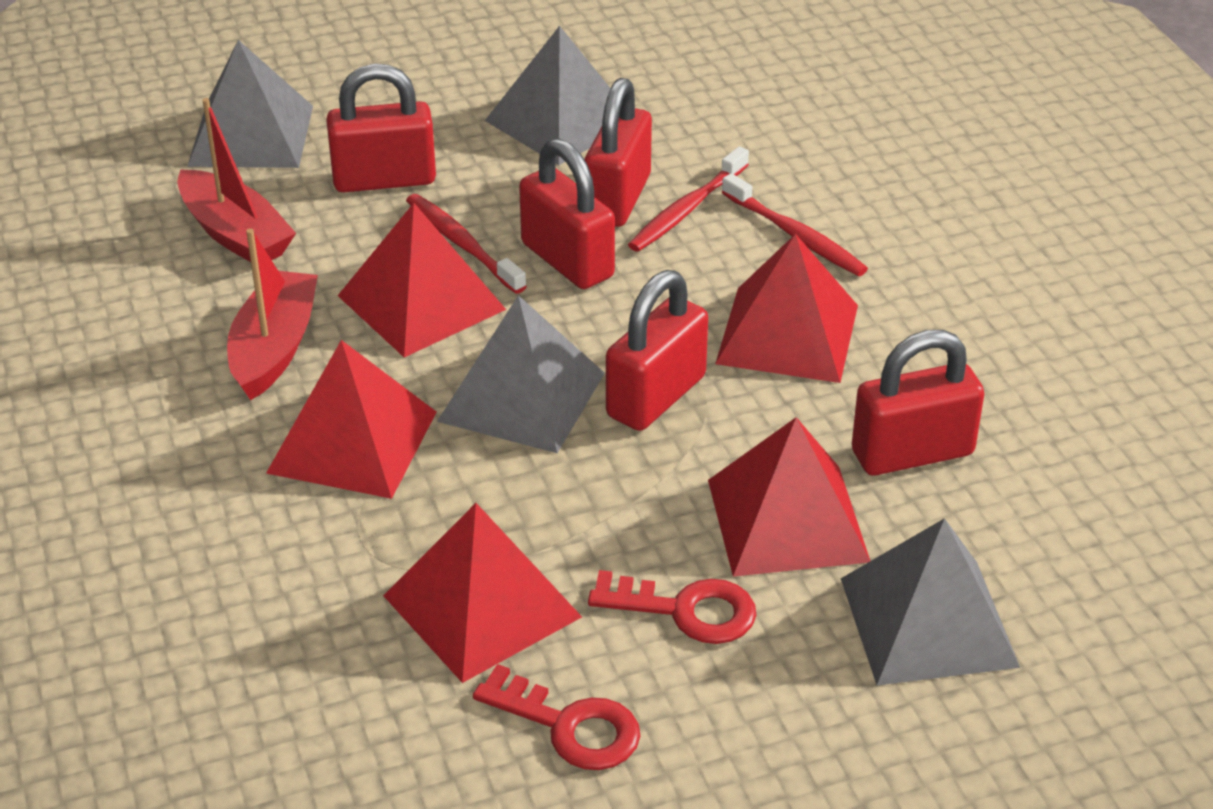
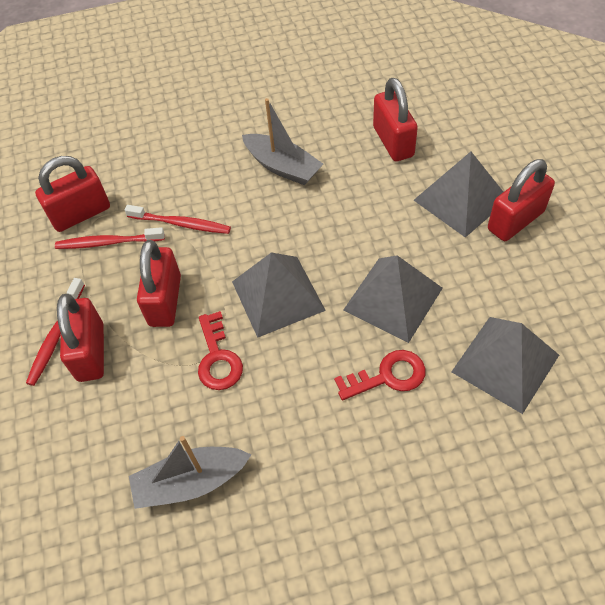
grey boat: none = 0 -> [129,436,252,509] [242,98,323,185] = 2
red boat: [177,98,296,262] [227,229,318,400] = 2 -> none = 0
red pyramid: [266,340,436,499] [338,203,506,357] [383,503,582,683] [708,417,870,577] [715,234,858,383] = 5 -> none = 0

